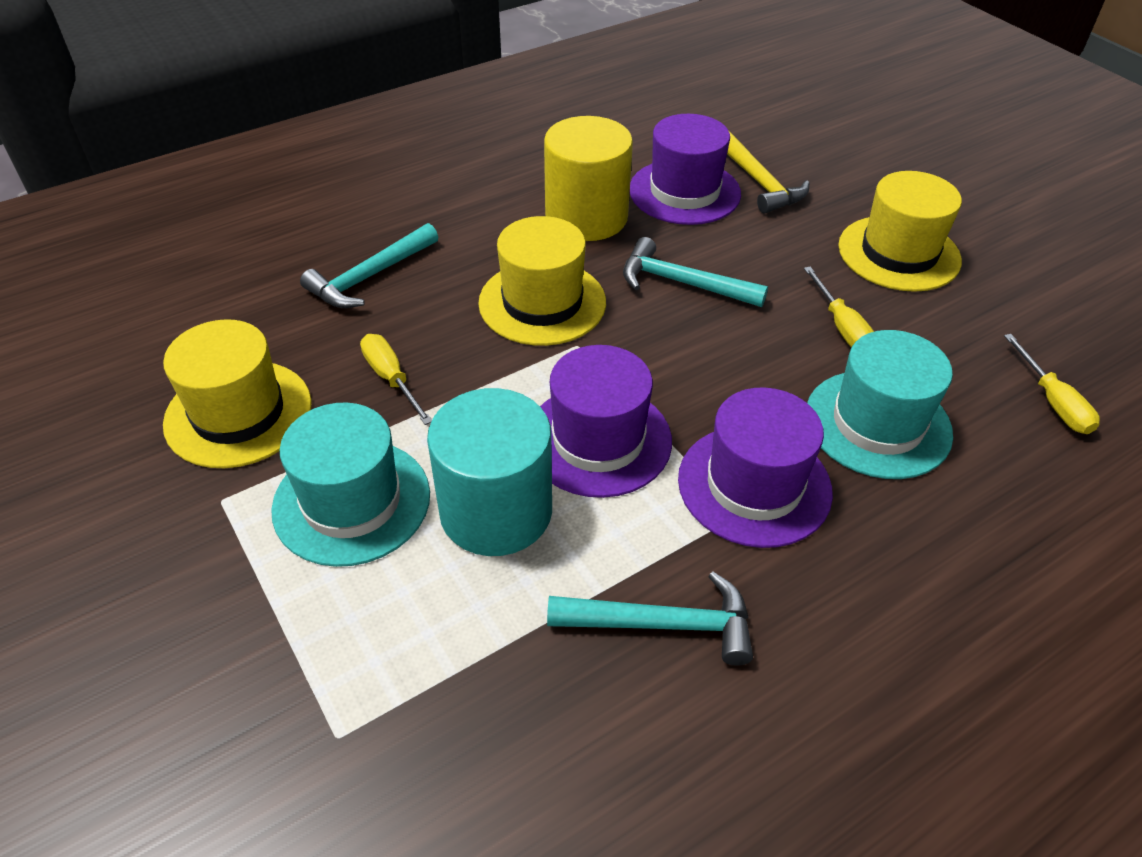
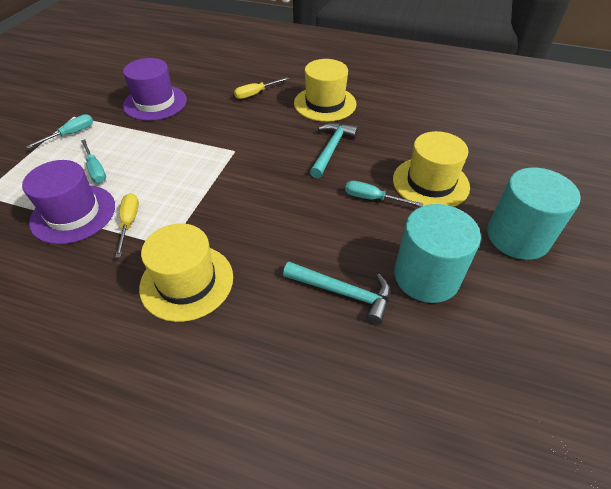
purple hat: [540,345,672,498] [630,114,741,225] [678,387,833,548] = 3 -> [22,160,115,244] [123,58,187,121] = 2
turquoise cylinder: [427,388,552,556] = 1 -> [394,204,481,303] [487,168,581,260] = 2
turquoise hammer: [300,223,438,308] [547,572,753,666] [623,237,768,307] = 3 -> [283,262,391,325] [310,123,358,178] = 2
turquoise hat: [271,402,430,567] [807,330,953,479] = 2 -> none = 0
turquoise screwdriver: none = 0 -> [26,114,93,149] [81,139,106,183] [345,181,423,207] = 3
yellow cylinder: [544,116,633,241] = 1 -> none = 0
yellow hammer: [727,131,809,214] = 1 -> none = 0
yellow screwdriver: [360,334,432,425] [804,267,874,347] [1004,334,1100,434] = 3 -> [115,193,139,258] [234,77,289,99] = 2

